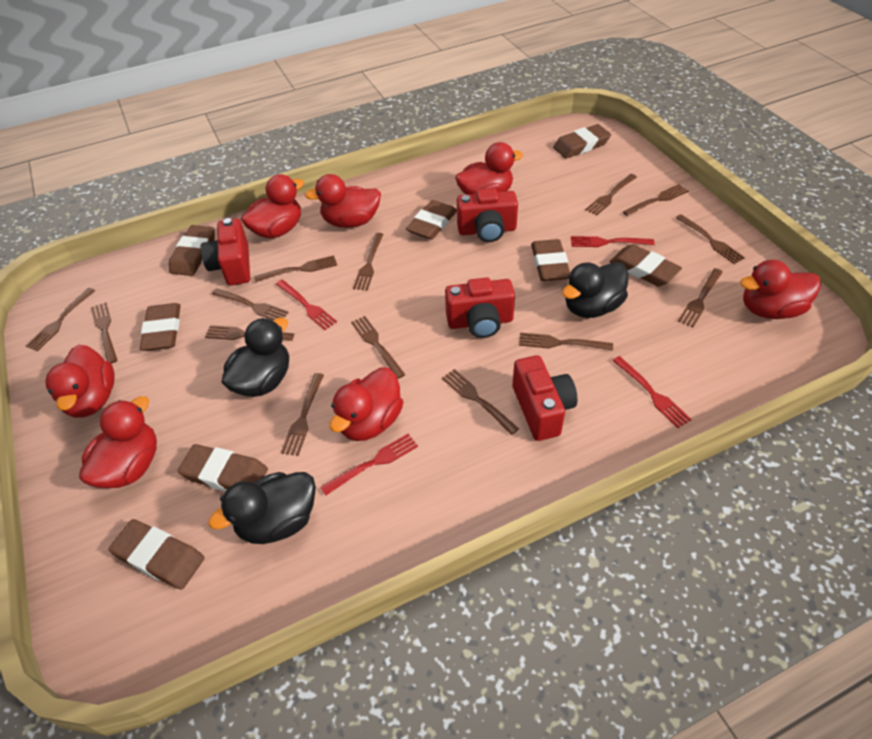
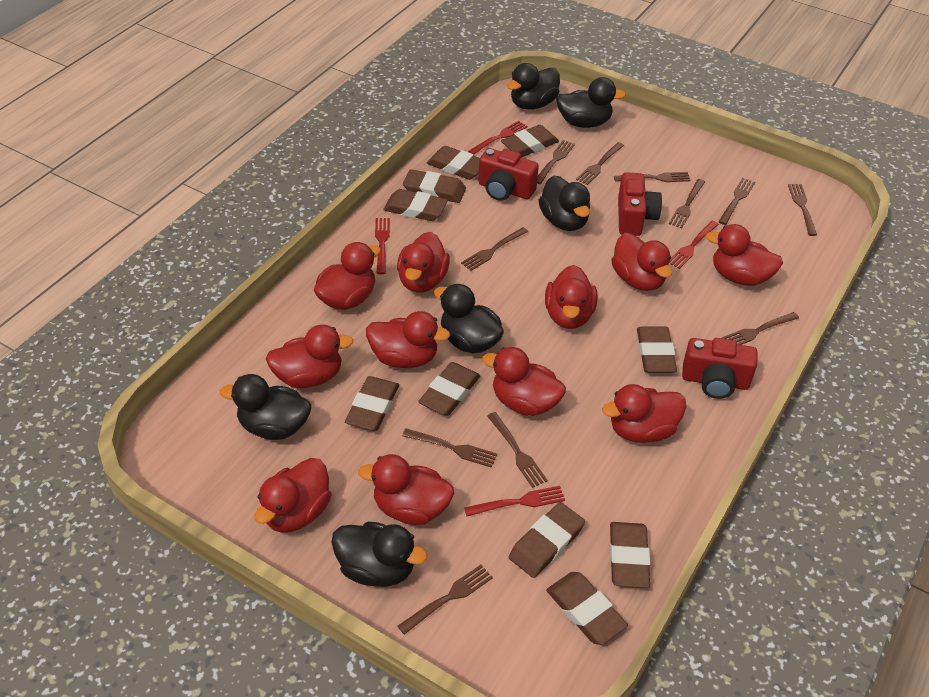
black duck: [208,472,316,544] [222,318,289,397] [562,262,628,318] = 3 -> [220,374,311,440] [332,522,427,587] [434,284,504,353] [507,63,560,110] [538,175,590,231] [556,77,626,128] = 6
brown eraser: [108,519,204,590] [140,303,181,351] [169,225,215,276] [178,444,268,492] [406,200,457,240] [531,239,570,281] [553,124,611,158] [610,244,682,286] = 8 -> [345,376,399,431] [383,189,448,221] [403,169,466,203] [418,362,480,416] [427,146,480,180] [501,125,559,158] [509,502,585,578] [546,572,628,645] [610,522,650,588] [637,326,677,373] = 10
brown fork: [26,288,95,351] [91,302,118,363] [205,325,294,341] [212,288,289,320] [254,255,337,282] [281,373,324,456] [351,316,405,379] [353,233,384,291] [442,369,519,435] [519,333,613,351] [585,174,637,216] [623,184,689,216] [676,214,745,264] [678,268,723,327] = 14 -> [398,565,493,635] [402,428,497,468] [461,227,528,271] [487,412,548,488] [537,140,575,184] [576,142,624,185] [614,172,691,182] [669,179,705,228] [718,178,755,225] [722,312,799,345] [788,184,817,236] = 11
red camera: [200,218,250,285] [445,277,515,338] [457,188,518,242] [513,355,577,441] = 4 -> [478,148,539,201] [618,172,662,236] [682,338,757,399] = 3
red duck: [46,345,114,418] [79,396,157,488] [241,174,304,238] [305,174,381,228] [329,367,403,441] [455,142,523,195] [740,260,821,319] = 7 -> [254,458,331,533] [266,325,354,389] [314,242,381,310] [358,454,454,525] [366,311,450,368] [397,232,450,293] [482,347,566,416] [545,265,598,329] [602,384,686,443] [611,233,672,291] [706,224,783,286] = 11

